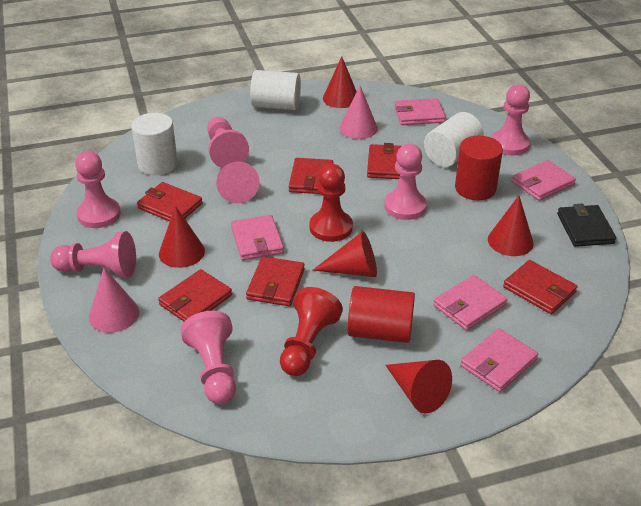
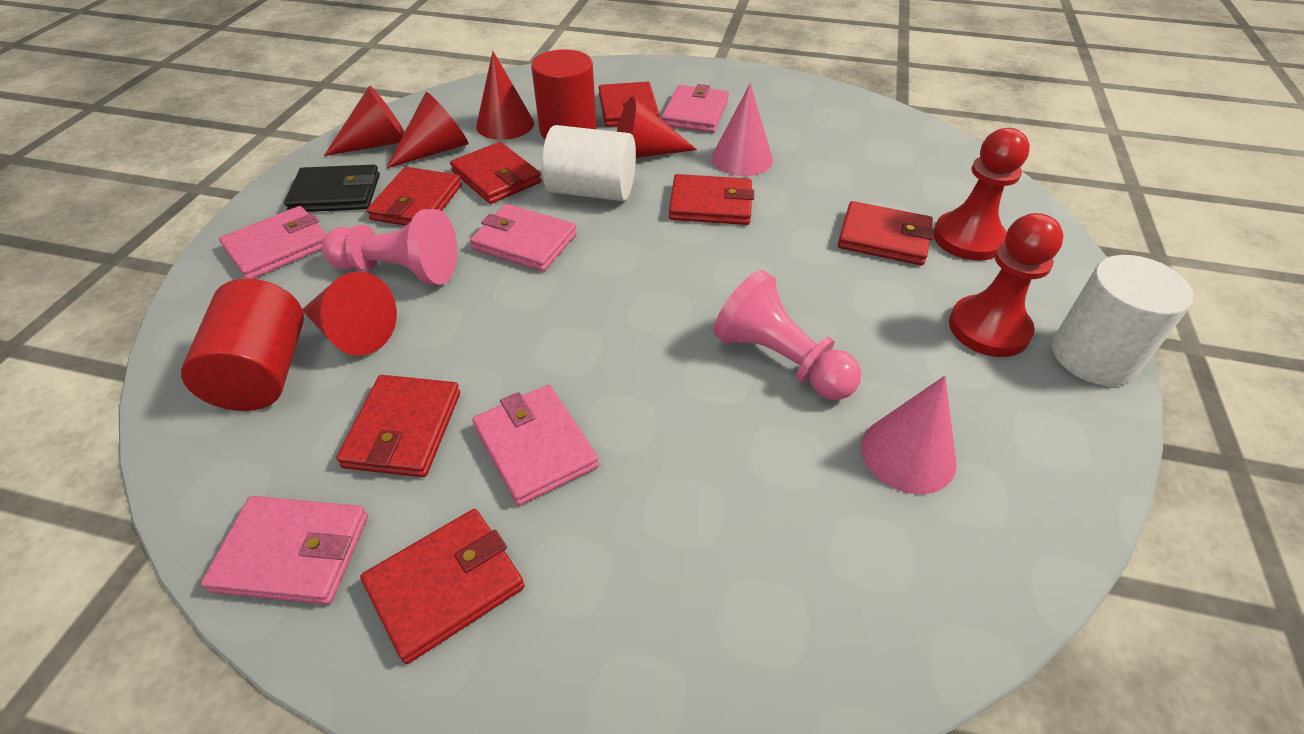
pink cone: [89,268,139,333] [216,161,260,204] [339,86,378,139] = 3 -> [712,83,773,176] [861,376,957,494] = 2
pink pawn: [50,231,136,278] [75,151,121,228] [181,311,236,404] [207,117,249,168] [384,144,427,220] [491,84,530,155] = 6 -> [321,209,457,285] [713,270,861,400] = 2
red wallet: [137,182,203,222] [158,269,232,322] [246,256,305,306] [289,158,333,194] [367,143,401,179] [503,260,577,314] = 6 -> [336,375,460,477] [360,509,524,664] [367,167,462,226] [450,142,541,204] [599,82,659,127] [669,174,754,225] [838,201,934,265] = 7
white cylinder: [131,113,178,175] [250,70,301,110] [424,112,484,167] = 3 -> [542,125,636,201] [1052,255,1193,386] = 2

